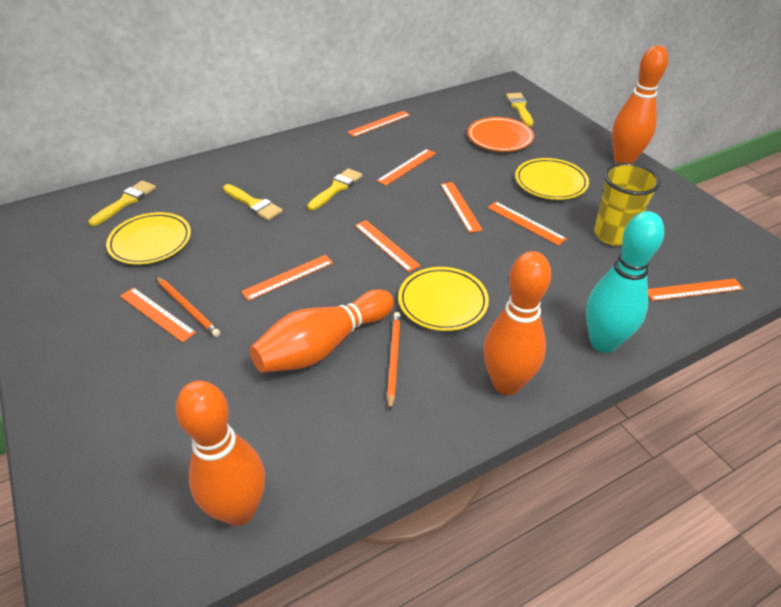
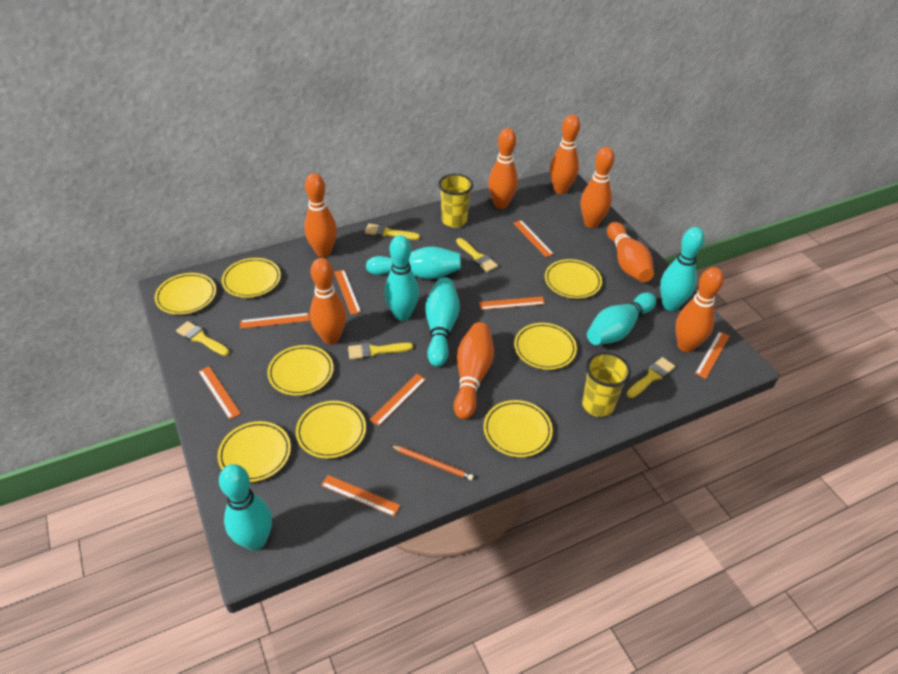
orange bowling pin: [175,381,265,526] [250,289,394,373] [483,251,551,395] [612,45,668,164] = 4 -> [304,173,337,257] [310,258,346,344] [454,322,494,420] [488,128,518,209] [550,115,580,194] [581,147,615,228] [607,222,654,282] [675,267,724,352] = 8
orange pencil: [156,276,220,337] [387,312,401,410] = 2 -> [390,445,474,480] = 1
orange plate: [468,117,534,152] = 1 -> none = 0
turquoise bowling pin: [586,211,664,353] = 1 -> [219,464,272,551] [366,246,461,279] [384,235,419,321] [425,277,460,367] [587,292,656,345] [660,227,705,311] = 6
yellow brush: [88,180,156,226] [223,184,283,221] [307,168,363,210] [506,93,533,126] = 4 -> [176,321,230,356] [348,343,413,360] [365,224,420,240] [456,238,498,272] [627,357,675,398] = 5
yellow cup: [594,163,660,246] = 1 -> [438,174,473,228] [582,352,631,417] = 2
yellow plate: [106,212,191,265] [398,267,489,331] [515,158,589,200] = 3 -> [154,273,216,315] [217,421,291,482] [222,258,281,298] [267,345,333,396] [296,401,366,458] [483,400,553,457] [514,323,577,370] [545,259,602,299] = 8

